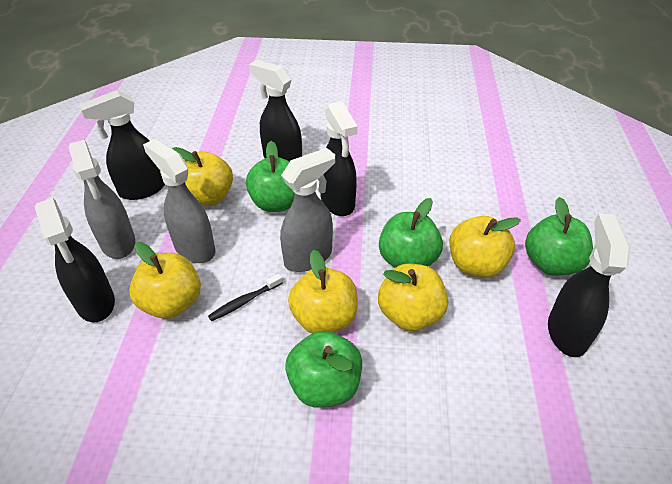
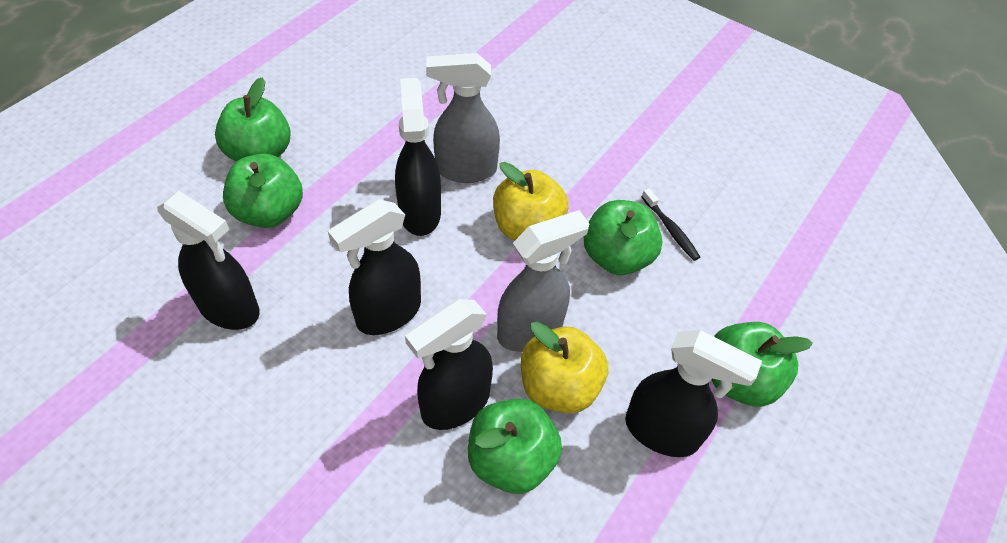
green apple: [246,141,294,212] [285,331,362,408] [379,198,443,268] [525,197,593,276] = 4 -> [215,78,291,161] [223,154,303,228] [468,399,562,494] [584,200,662,275] [712,322,813,407] = 5
grey spray bottle: [68,140,135,259] [143,139,215,263] [280,148,335,272] = 3 -> [426,53,500,183] [497,210,590,352] = 2
yellow apple: [129,242,201,319] [172,147,233,206] [288,250,358,333] [378,263,448,331] [450,216,521,278] = 5 -> [493,162,568,240] [521,322,608,413] = 2

